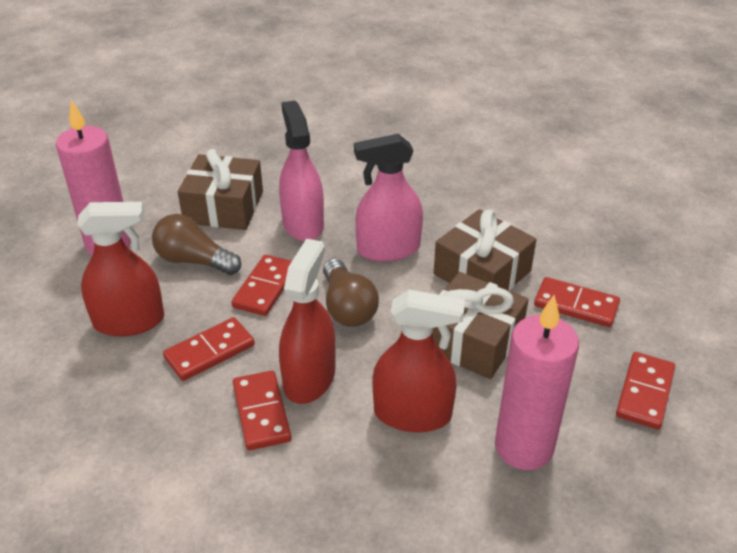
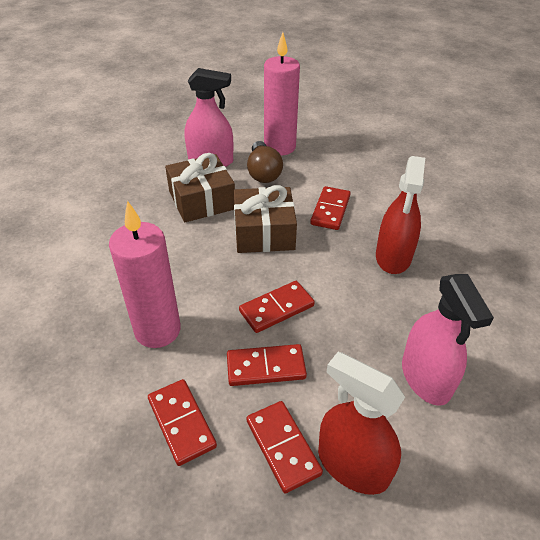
brown gift: [178,149,263,230] [432,272,529,379] [434,209,537,290] = 3 -> [165,153,235,222] [234,185,297,253] = 2
brown light bulb: [152,214,241,275] [323,259,379,327] = 2 -> [247,141,283,183] = 1
red spray bottle: [77,202,164,336] [279,239,336,404] [372,290,465,432] = 3 -> [318,352,405,495] [376,156,425,274] = 2

